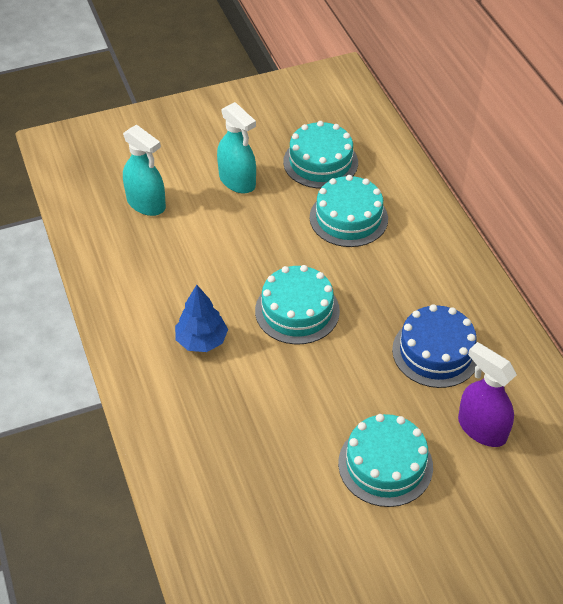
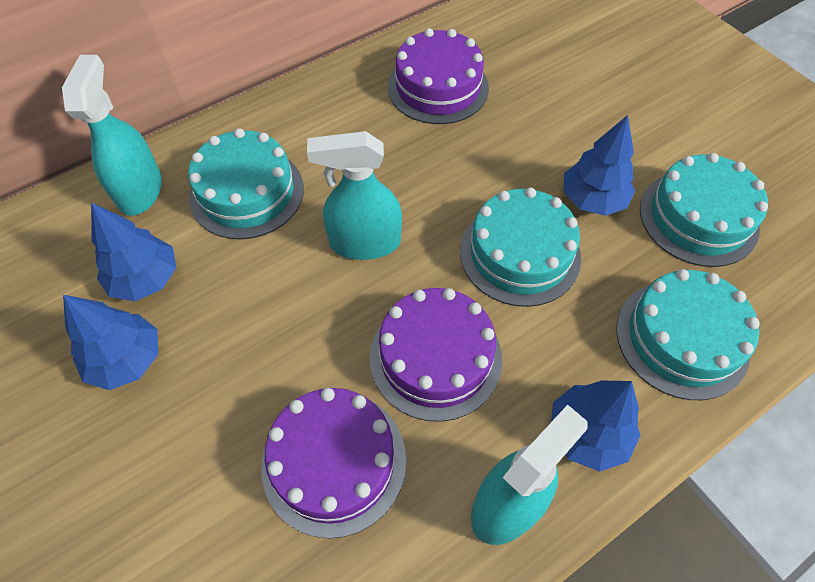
blue cake: [392,304,477,388] = 1 -> none = 0
blue tree: [175,285,228,352] = 1 -> [63,295,158,390] [91,203,177,301] [551,381,640,472] [563,115,635,216] = 4
purple cake: none = 0 -> [261,388,406,538] [370,288,502,422] [388,28,489,124] = 3
purple spray bottle: [458,342,517,447] = 1 -> none = 0
turquoise spray bottle: [123,124,166,216] [217,102,256,194] = 2 -> [62,55,162,216] [307,131,402,260] [471,405,588,545] = 3

